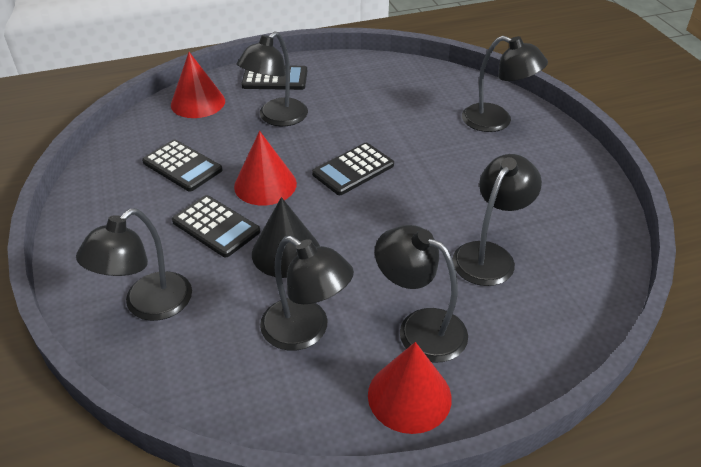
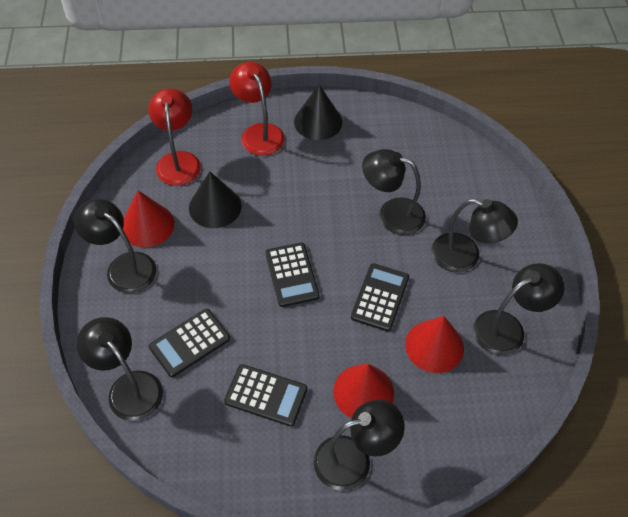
black cone: [252,197,320,278] = 1 -> [189,171,242,228] [294,85,342,140] = 2
red lamp: none = 0 -> [148,88,201,186] [229,62,285,156] = 2

